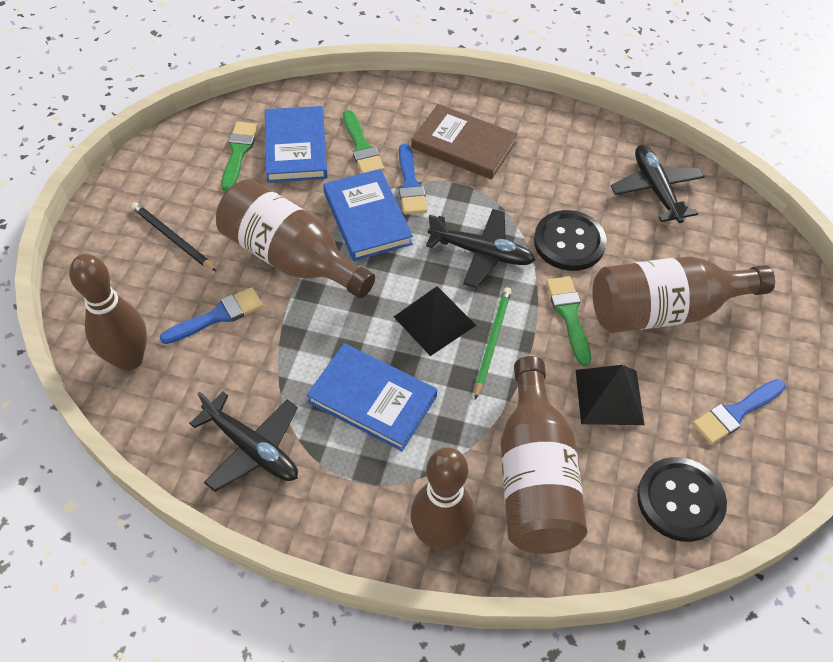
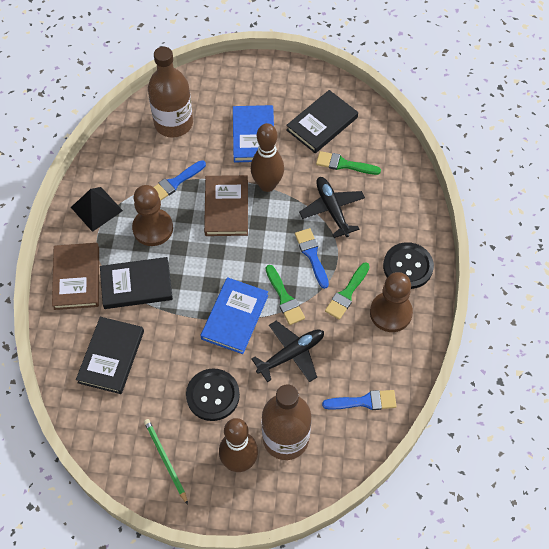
black book: none = 0 -> [76,317,144,394] [100,257,173,309] [286,90,358,153] = 3
black pencil: [131,202,217,272] = 1 -> none = 0
black plane: [189,391,298,492] [426,209,536,288] [611,145,705,223] = 3 -> [252,321,324,382] [299,177,365,238] = 2
black pyramid: [394,286,476,356] [575,365,644,425] = 2 -> [71,187,123,232] = 1
blue book: [265,106,327,183] [306,343,437,451] [323,169,413,261] = 3 -> [200,277,268,354] [233,105,274,163] = 2
brown book: [411,104,517,180] = 1 -> [52,243,99,310] [204,175,248,236] = 2
brown bottle: [216,179,375,298] [500,356,587,554] [592,256,775,333] = 3 -> [148,47,193,138] [262,385,311,460] = 2
brown pawn: none = 0 -> [132,185,173,246] [370,272,413,332] = 2

